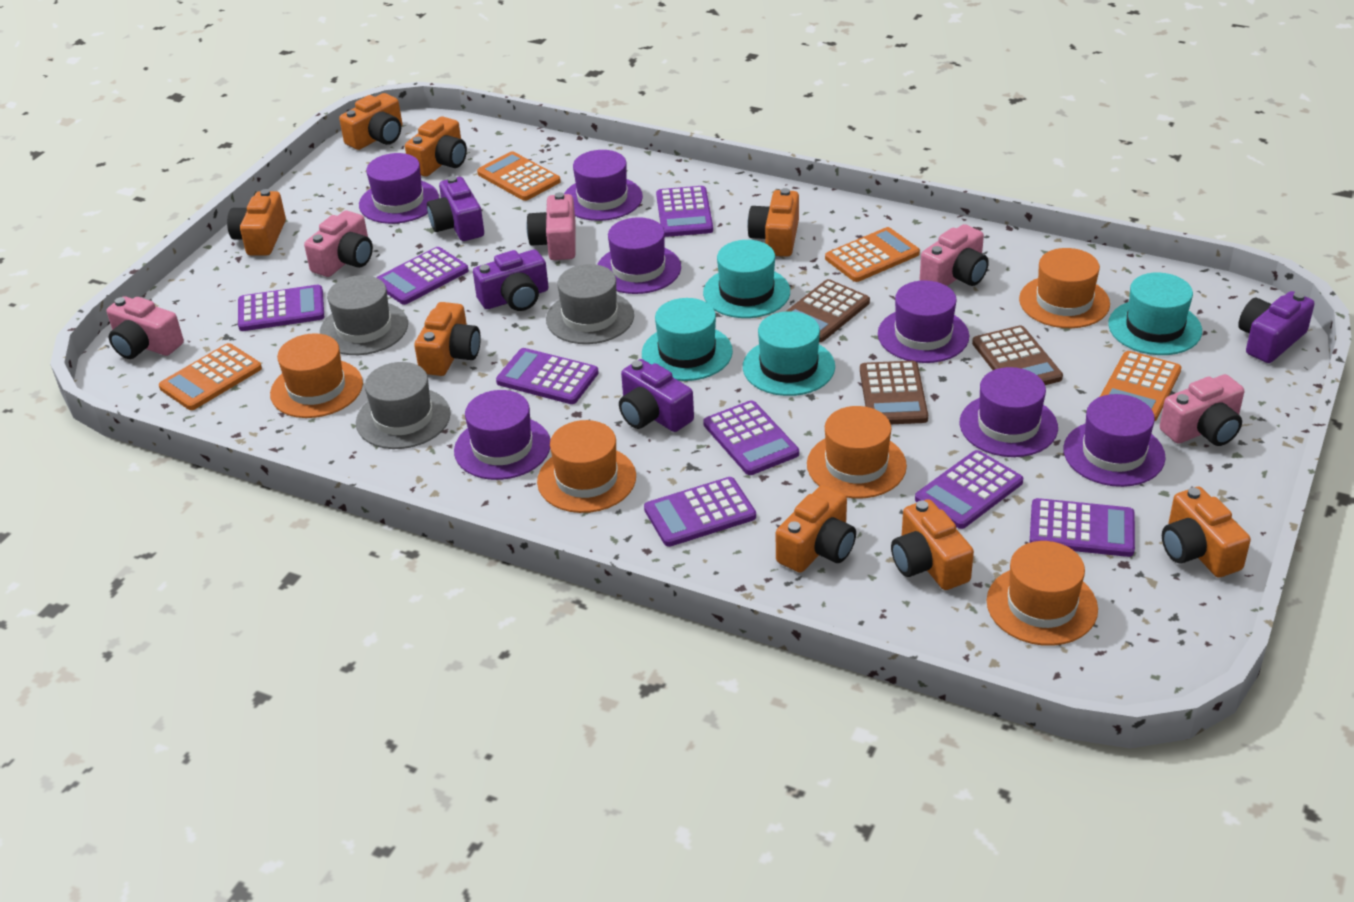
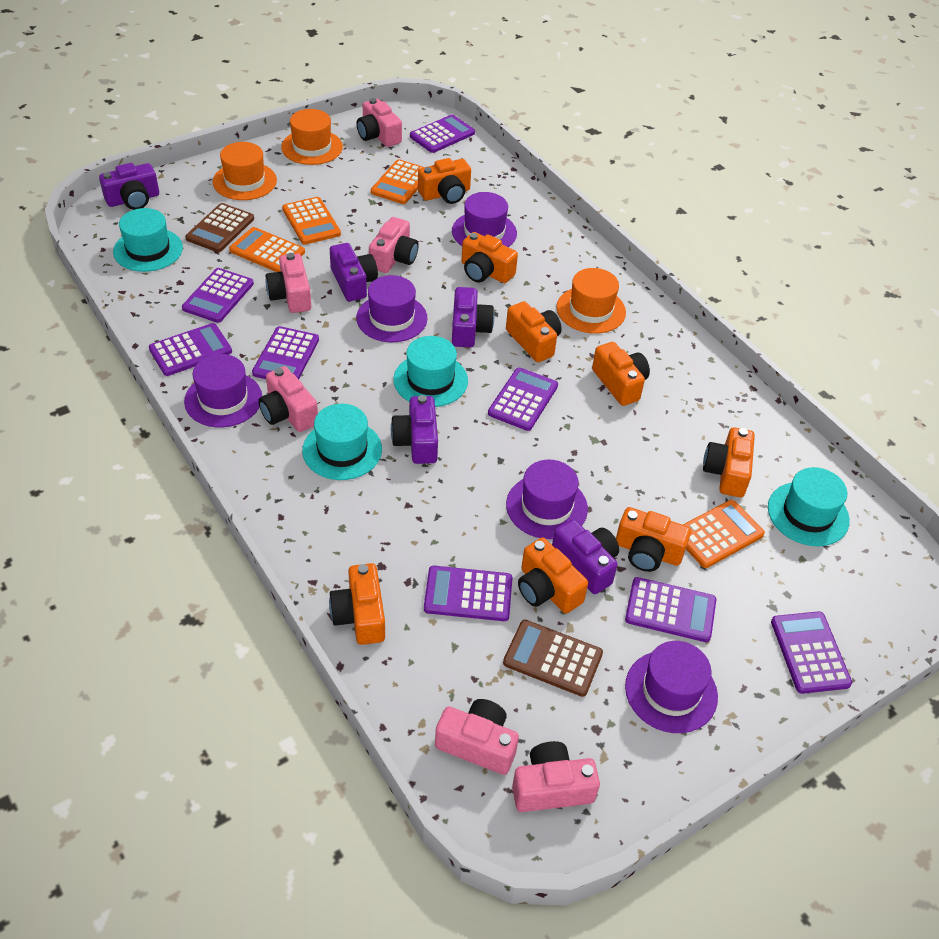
brown calculator: [787,279,870,342] [860,361,928,424] [972,325,1063,385] = 3 -> [185,203,254,252] [503,620,603,697] = 2
grey hat: [320,275,408,355] [356,362,451,449] [546,264,634,344] = 3 -> none = 0
orange hat: [270,333,363,418] [537,420,636,513] [807,406,907,499] [987,541,1098,646] [1019,248,1110,328] = 5 -> [213,142,277,200] [281,109,343,165] [556,268,626,334] = 3
pink camera: [107,296,184,359] [304,211,373,277] [526,192,576,260] [920,224,989,286] [1160,374,1244,446] = 5 -> [258,366,318,432] [265,253,311,313] [356,98,402,147] [369,217,419,273] [435,699,519,775] [512,741,600,812] = 6
purple camera: [427,176,484,241] [473,250,548,311] [619,359,694,432] [1238,291,1315,363] = 4 -> [99,163,159,210] [330,243,378,301] [391,395,438,464] [452,287,494,348] [552,519,619,594] = 5
purple hat: [359,153,439,224] [454,390,550,480] [564,150,643,221] [597,217,681,294] [878,280,969,363] [959,367,1058,457] [1063,394,1166,487] = 7 -> [184,354,262,427] [356,275,428,342] [452,192,517,247] [506,459,588,539] [625,641,718,733] = 5

